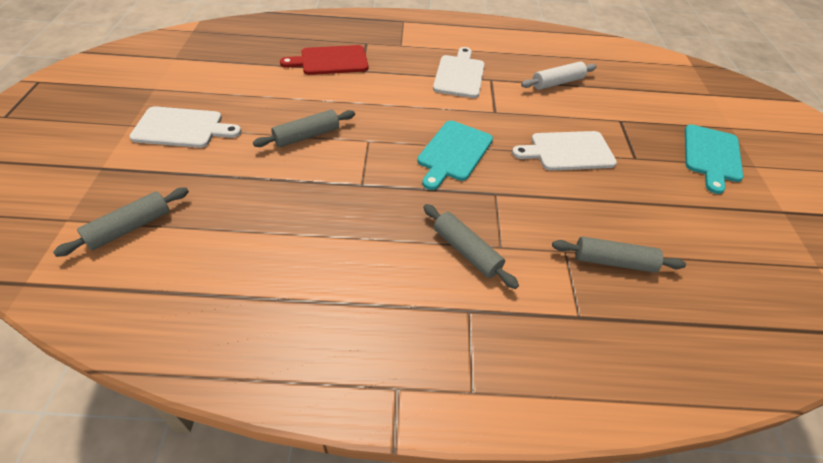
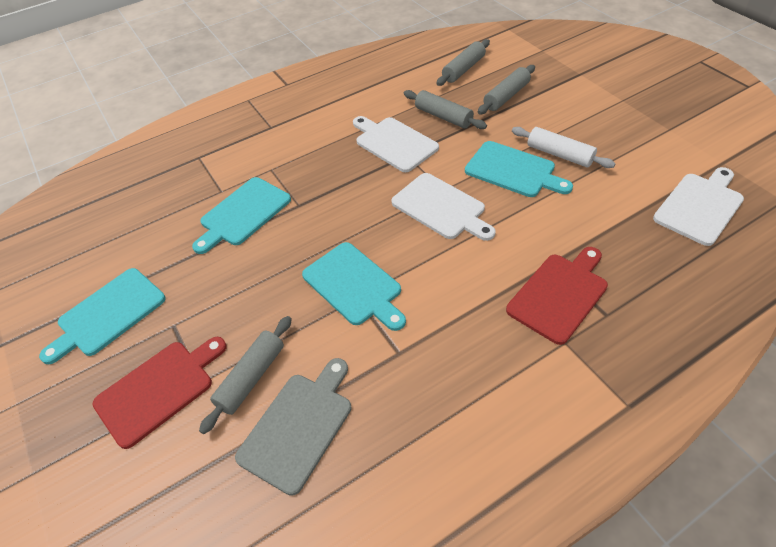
grey cutting board: none = 0 -> [235,358,351,496] = 1
red cutting board: [280,45,368,75] = 1 -> [92,337,227,449] [506,247,608,345] = 2
turquoise cutting board: [417,121,493,190] [685,124,744,194] = 2 -> [39,268,166,364] [192,177,291,254] [302,242,406,331] [465,141,573,197] = 4

